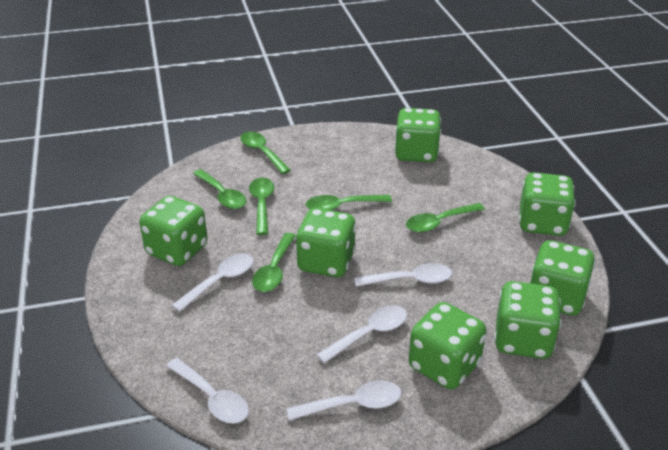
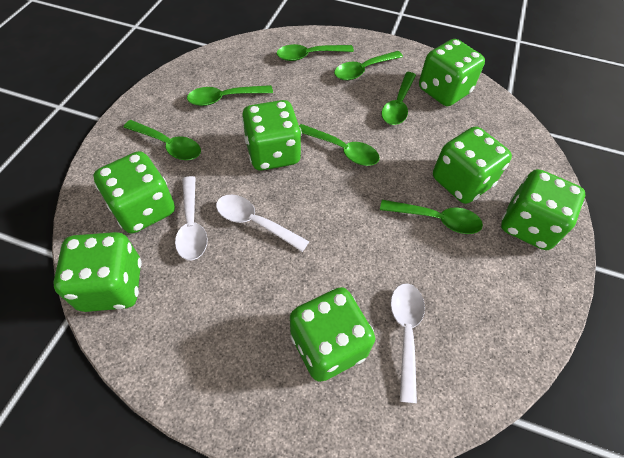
green spoon: [193,169,247,209] [240,132,291,174] [249,177,274,235] [252,233,296,292] [306,195,392,211] [406,203,485,233] = 6 -> [123,120,201,160] [187,85,273,106] [277,44,354,61] [299,124,380,166] [334,51,403,80] [380,200,483,234] [381,72,416,125] = 7
white spoon: [166,358,249,424] [172,253,254,312] [286,380,402,421] [316,305,407,363] [354,263,452,287] = 5 -> [175,176,208,260] [216,195,309,252] [391,284,425,403] = 3

